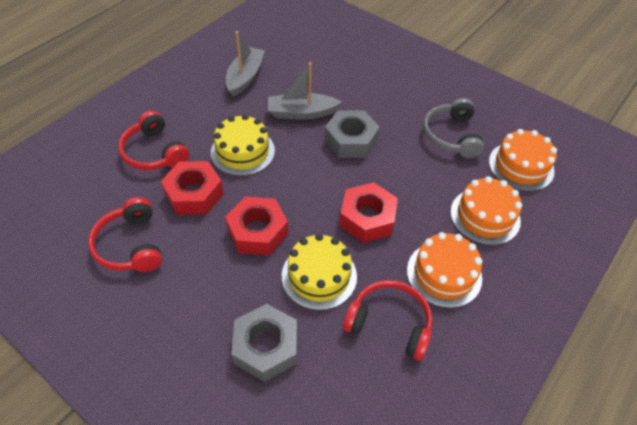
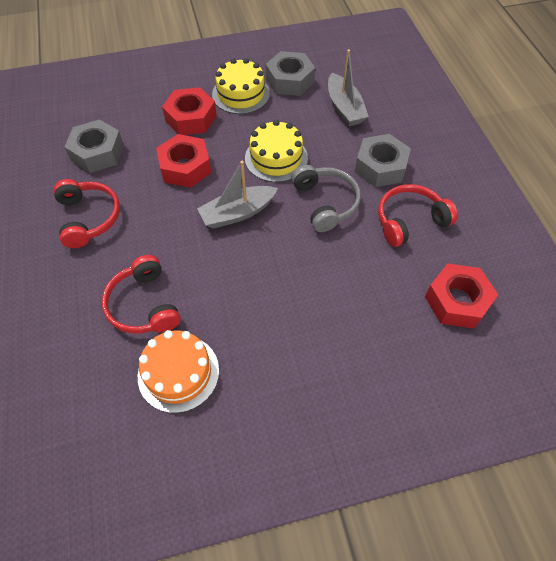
grey nut: [231,304,297,382] [324,110,380,158] = 2 -> [64,119,124,173] [266,51,315,96] [355,134,411,187] = 3
orange cake: [407,232,482,308] [450,176,522,245] [489,129,557,191] = 3 -> [138,330,219,413] = 1

